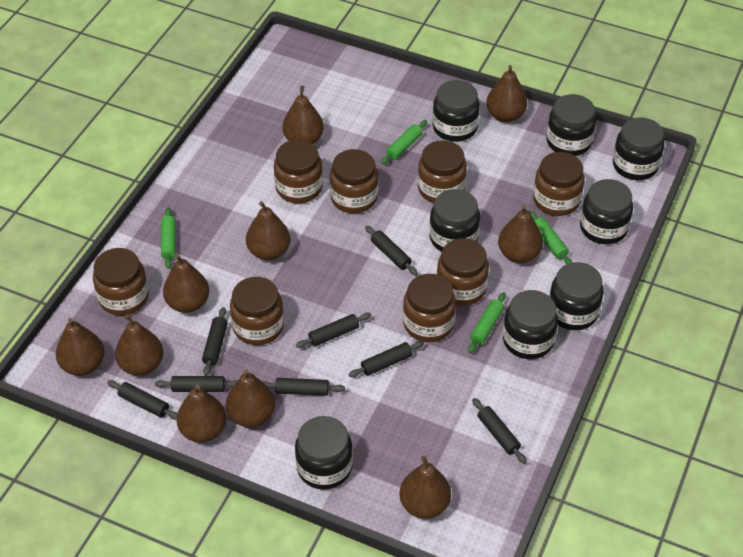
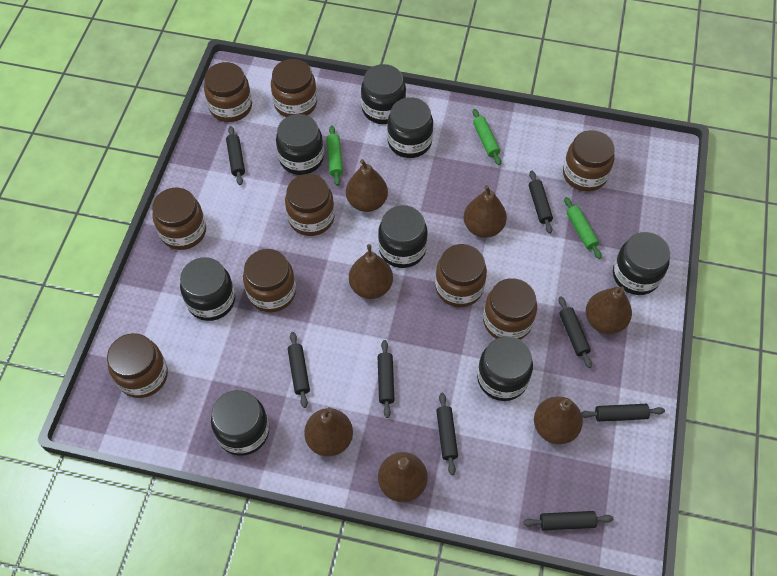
brown jar: [93,248,149,315] [230,277,284,345] [274,140,323,203] [330,149,379,213] [403,274,456,342] [418,140,467,203] [437,238,489,306] [533,152,585,216] = 8 -> [107,333,168,398] [152,188,206,250] [204,62,252,122] [243,249,296,312] [271,59,317,117] [285,174,335,236] [435,244,487,307] [483,278,537,340] [563,130,615,192] = 9
brown pear: [56,318,104,376] [115,314,163,376] [163,254,209,313] [177,384,227,443] [226,370,275,427] [246,201,291,260] [282,86,324,144] [399,456,451,519] [486,65,527,122] [498,205,543,263] = 10 -> [304,407,353,456] [346,159,388,212] [349,244,393,299] [378,452,428,502] [464,185,507,238] [534,397,583,444] [586,287,632,334] = 7
green rolling pin: [161,207,176,269] [381,120,427,164] [468,292,506,353] [529,211,572,264] = 4 -> [326,126,343,186] [473,109,501,165] [564,197,602,259] = 3

